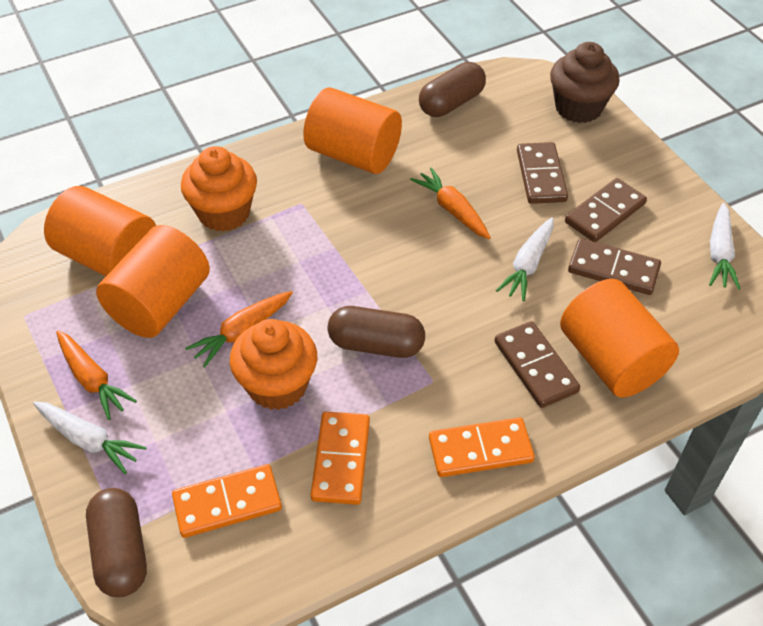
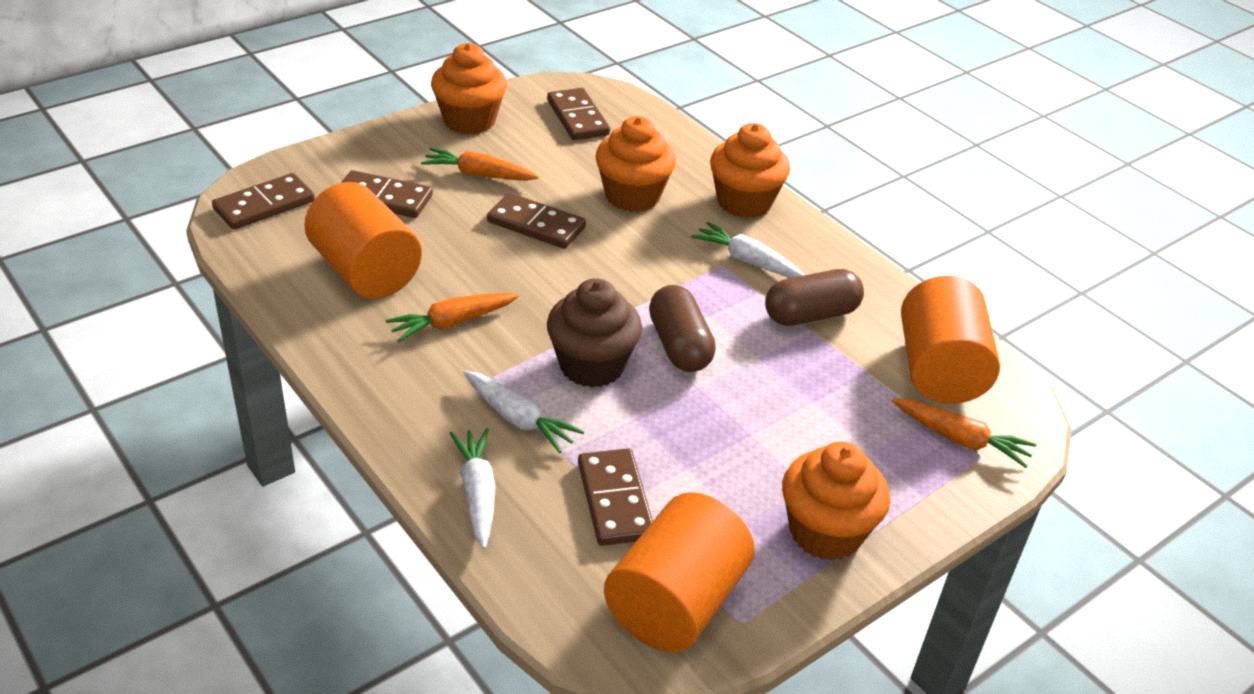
brown capsule: [86,488,147,597] [328,306,425,358] [419,62,486,117] = 3 -> [649,285,716,372] [765,269,864,326] = 2
brown domino: [494,321,580,408] [517,142,568,204] [565,178,647,242] [568,238,661,295] = 4 -> [212,173,315,230] [341,170,433,218] [487,193,586,249] [547,88,610,140] [578,448,653,546] = 5
orange cupcake: [181,146,257,232] [230,319,317,410] = 2 -> [431,43,507,134] [595,116,676,212] [710,123,790,218] [782,441,890,560] = 4
orange cylinder: [44,186,156,276] [96,225,210,338] [303,87,402,174] [560,279,679,398] = 4 -> [304,182,422,299] [604,492,755,652] [901,276,1000,404] = 3
orange domino: [172,464,282,538] [310,412,370,505] [429,417,535,477] = 3 -> none = 0

